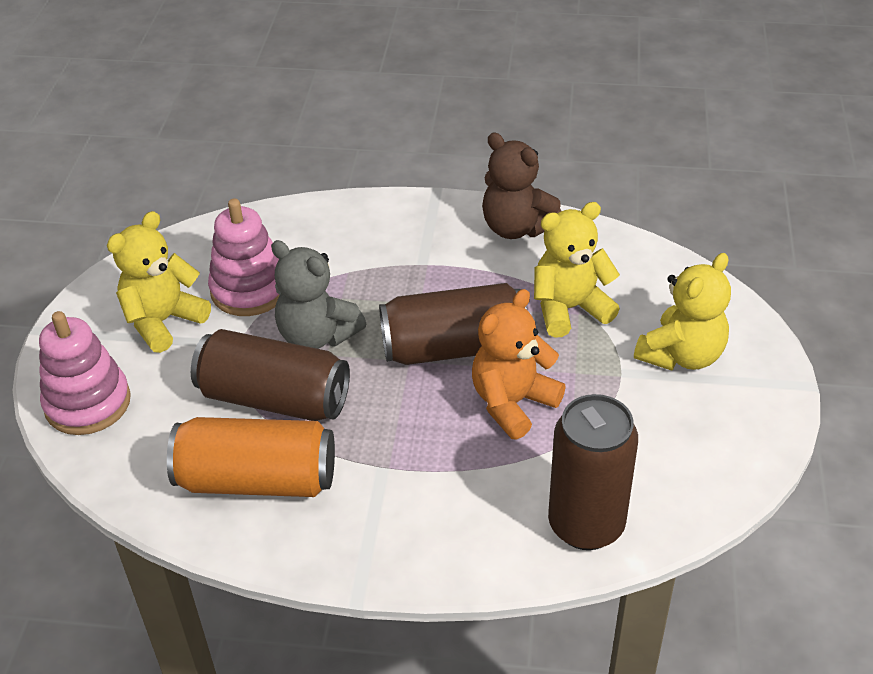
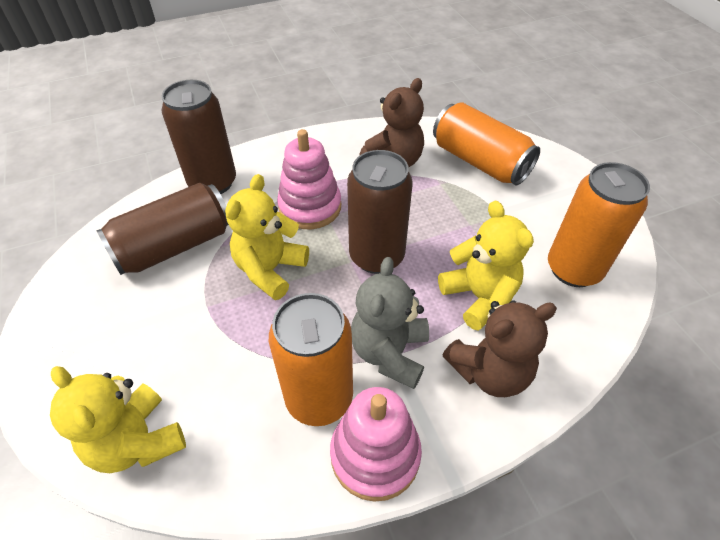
brown teddy bear: [482,133,561,239] = 1 -> [359,78,424,168] [443,300,557,397] = 2
orange can: [167,417,335,497] = 1 -> [269,293,353,426] [433,102,540,186] [548,162,650,287] = 3
orange teddy bear: [472,289,566,440] = 1 -> none = 0

